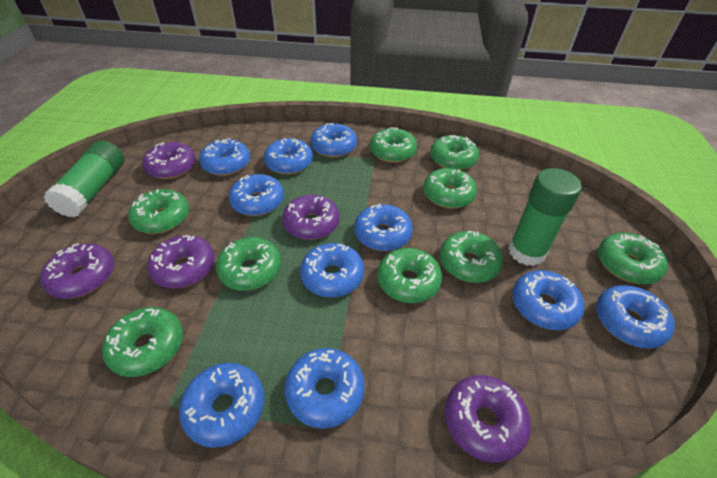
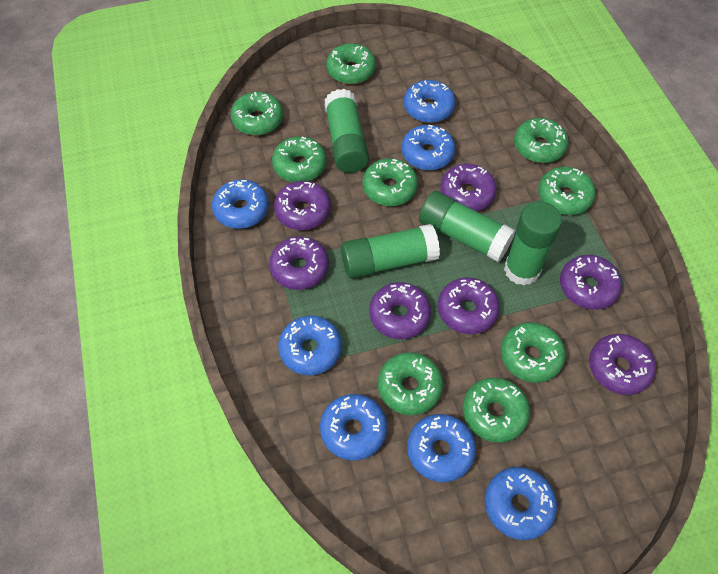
blue donut: [179,363,265,448] [199,138,250,176] [229,174,284,216] [264,138,313,175] [285,348,365,429] [300,243,364,297] [310,122,357,158] [354,204,413,251] [512,270,584,330] [596,285,675,349] = 10 -> [212,179,269,229] [278,316,342,375] [320,394,388,461] [401,125,455,170] [404,80,456,123] [407,414,476,482] [485,467,557,540] = 7
green glue stick: [44,140,124,217] [508,168,582,266] = 2 -> [324,89,369,173] [341,224,440,279] [419,191,516,262] [504,201,562,286] = 4
purple donut: [40,243,114,299] [142,142,196,179] [147,235,215,288] [282,194,340,240] [445,375,531,463] = 5 -> [269,236,329,290] [274,181,331,230] [369,282,431,339] [438,277,500,334] [440,164,497,211] [560,255,622,310] [589,334,656,395] = 7

